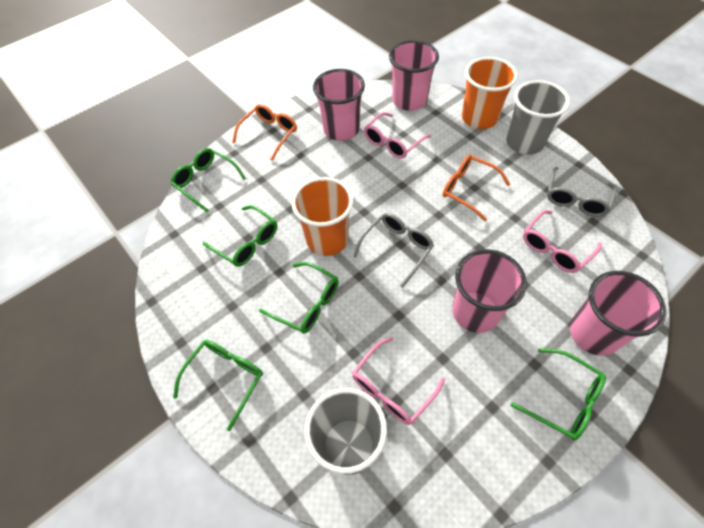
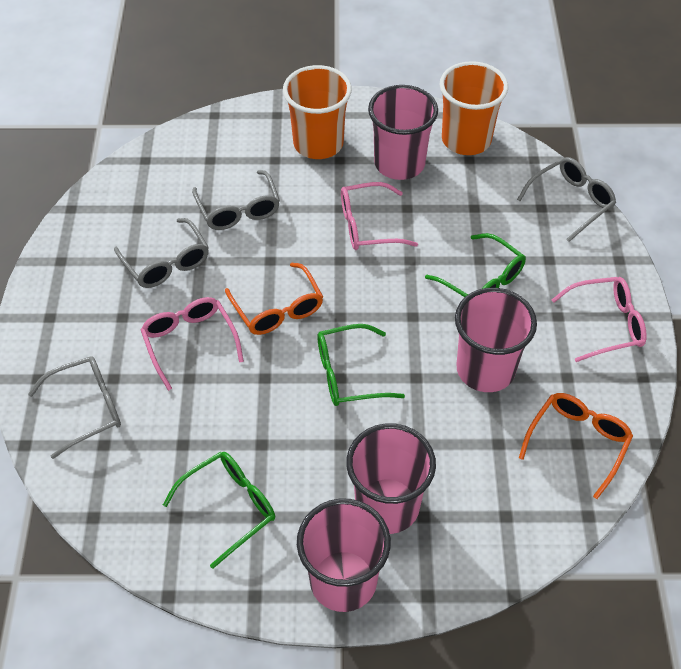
green glasses: [171,148,246,212] [173,340,263,431] [203,205,277,267] [259,262,339,334] [510,348,606,440] = 5 -> [163,452,275,569] [317,324,405,406] [425,233,526,297] = 3
grey cup: [305,388,387,475] [506,80,570,155] = 2 -> none = 0
grey glasses: [353,213,434,288] [547,167,617,217] = 2 -> [28,356,121,459] [114,218,209,288] [192,170,280,230] [517,157,616,242] = 4

